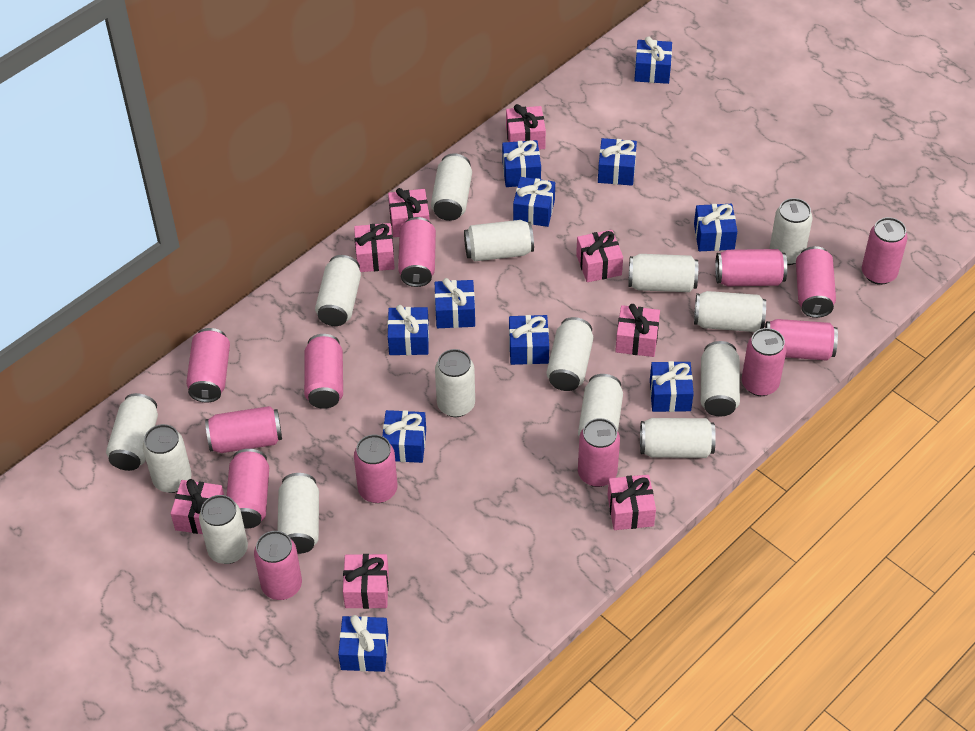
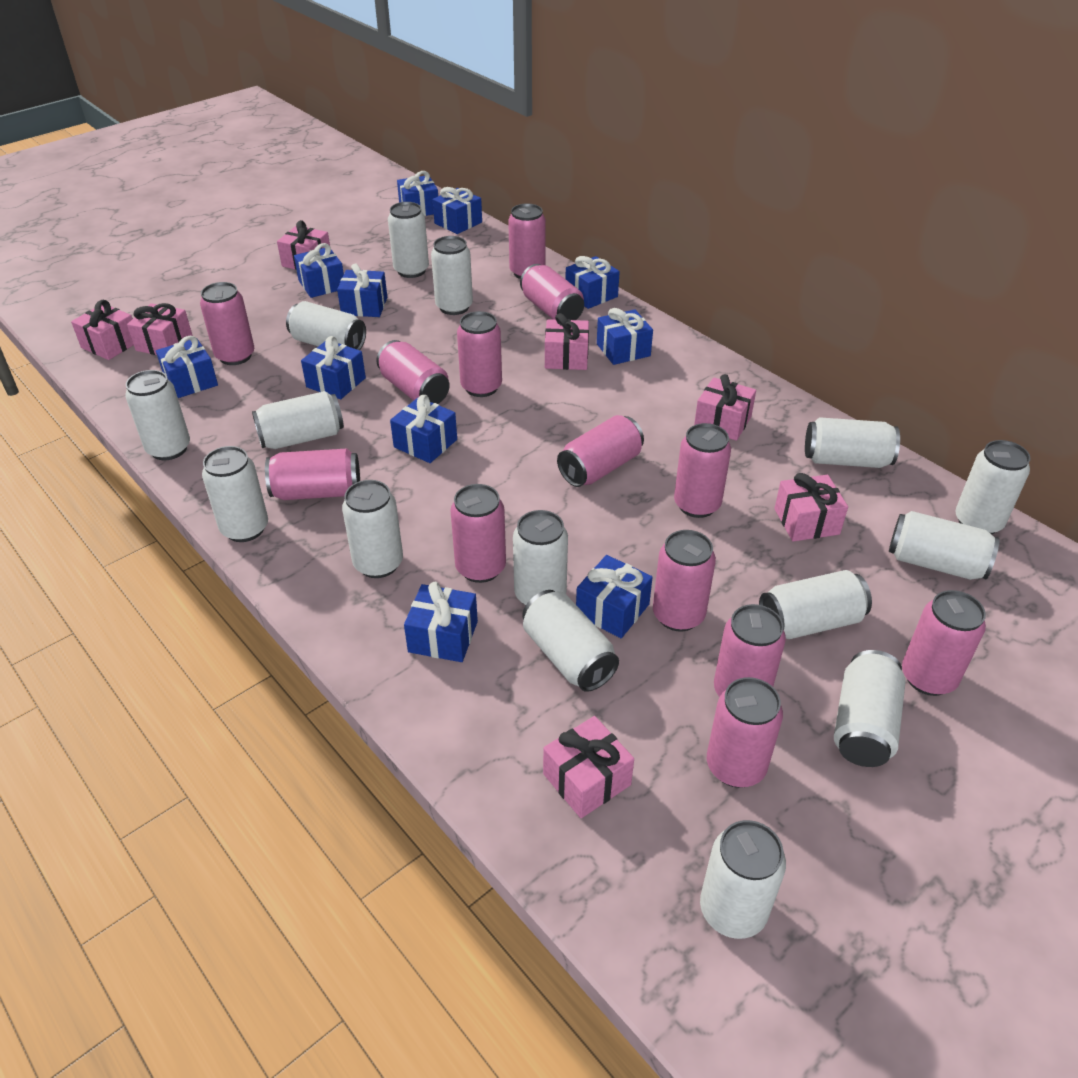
pink gift: [171,479,224,534] [343,554,389,609] [354,223,395,272] [388,188,430,237] [506,104,546,150] [576,230,623,282] [607,475,656,530] [615,304,660,357] = 8 -> [71,300,133,360] [127,303,193,355] [277,220,330,270] [543,716,634,818] [545,313,589,370] [694,374,756,441] [774,473,848,541] = 7

